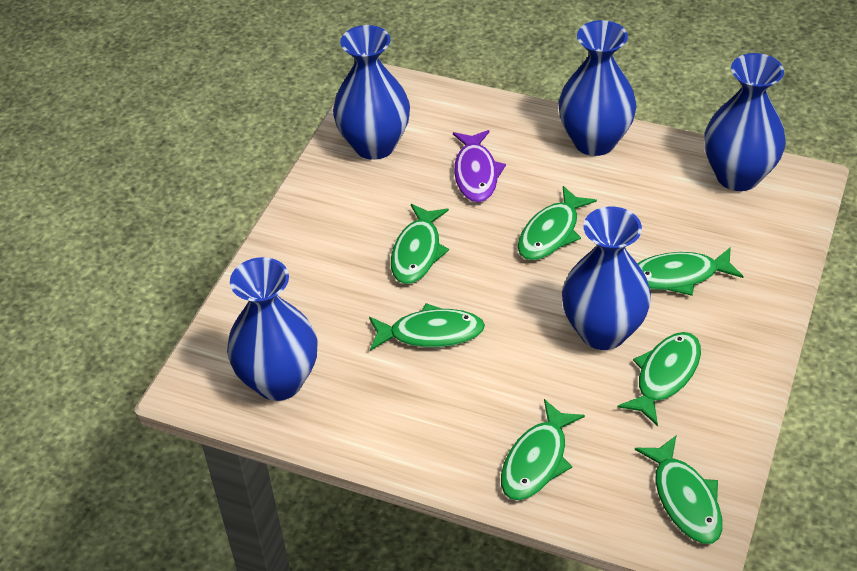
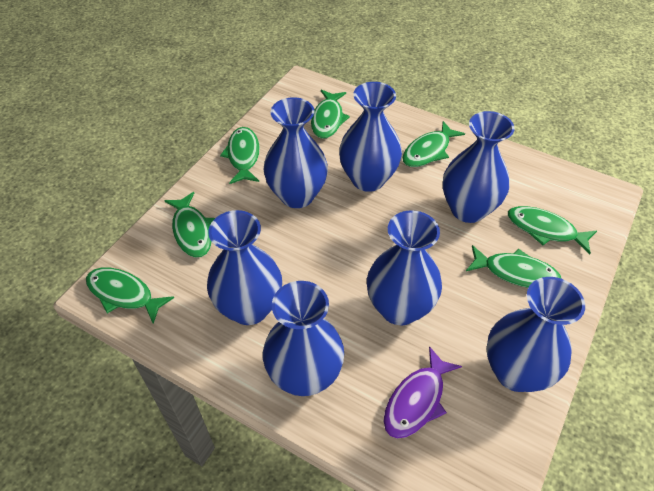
blue vase: [227,257,318,401] [333,25,410,160] [558,20,637,156] [562,207,651,350] [704,53,786,191] = 5 -> [207,210,282,325] [263,281,344,396] [264,97,328,208] [339,82,402,192] [367,210,442,325] [443,111,515,223] [486,277,585,392] = 7

